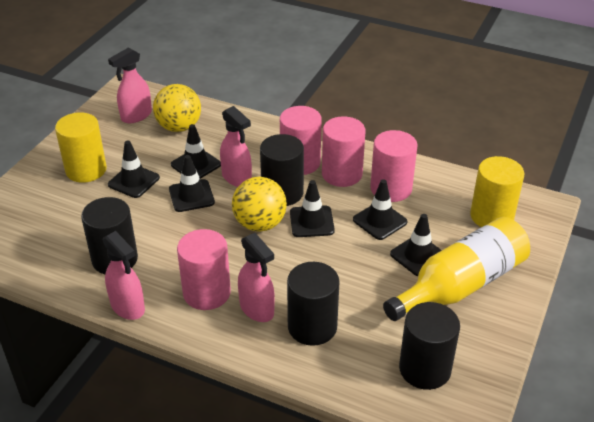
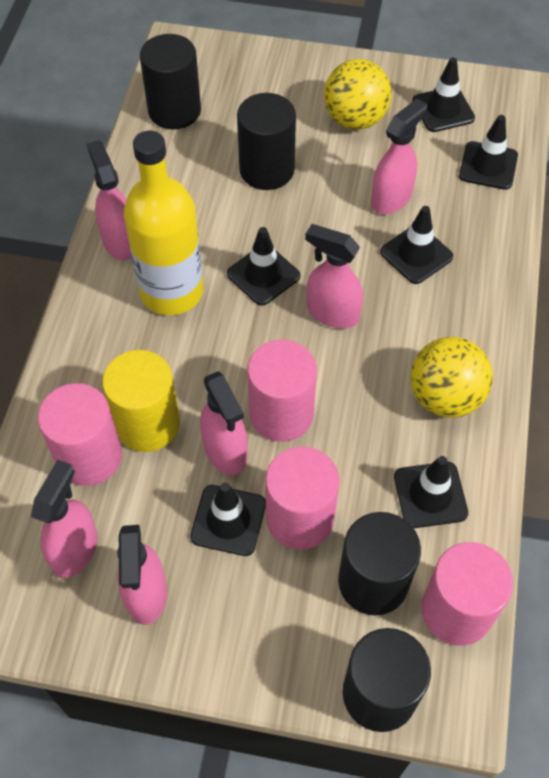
pink spray bottle: [103,231,145,320] [108,47,152,123] [220,106,252,187] [238,233,275,322] = 4 -> [31,460,98,578] [87,140,132,260] [117,525,167,625] [200,371,248,475] [305,224,363,329] [371,99,427,214] = 6
yellow cylinder: [55,112,107,183] [470,156,524,227] = 2 -> [102,350,180,452] = 1

